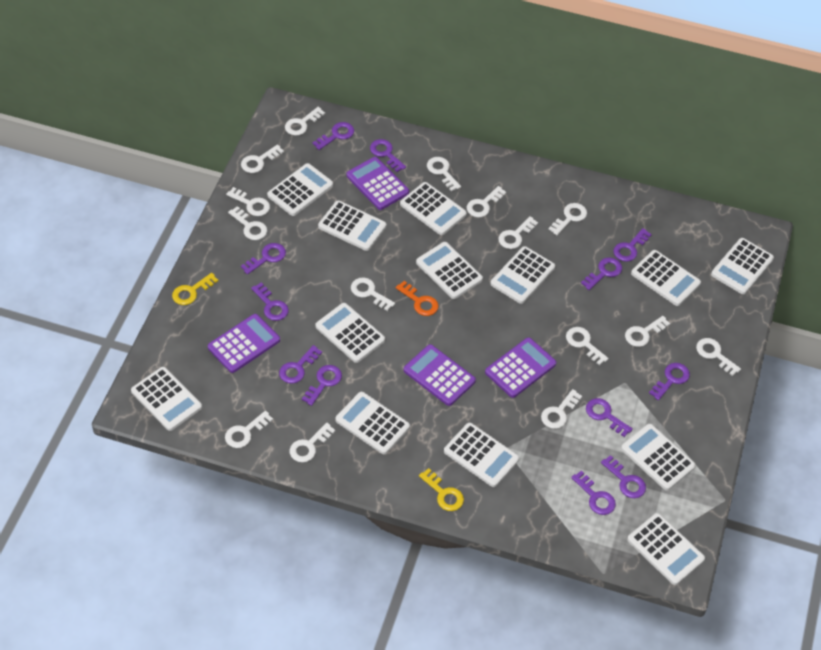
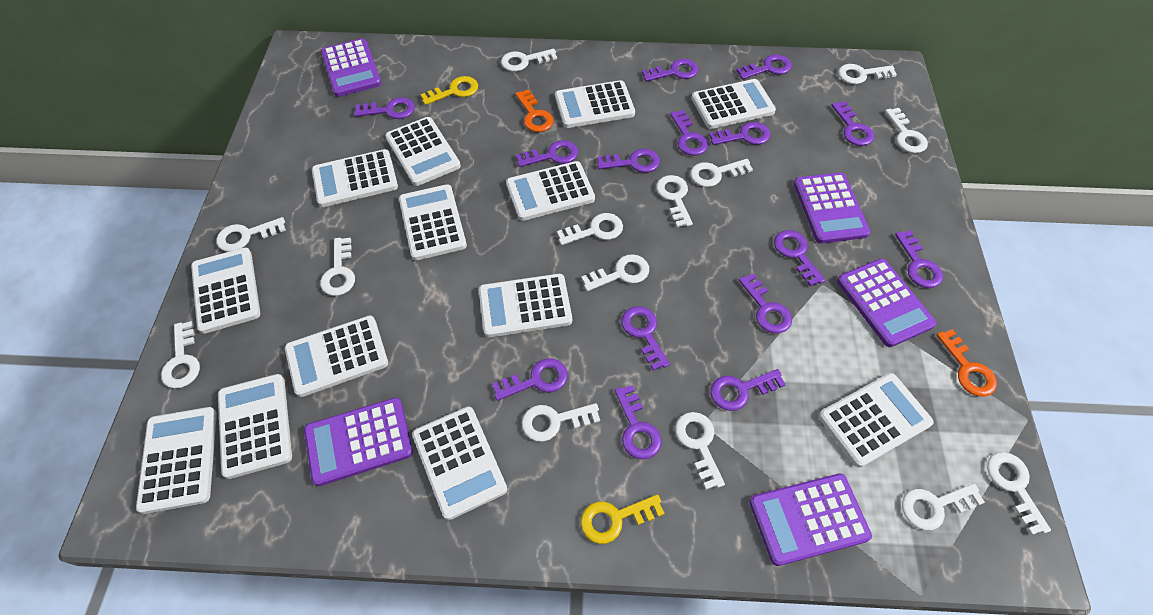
orange key: [396,281,439,316] = 1 -> [516,89,554,132] [936,329,997,397] = 2
purple calculator: [208,314,280,373] [346,157,409,210] [403,344,476,406] [485,337,556,398] = 4 -> [304,398,413,486] [321,38,382,97] [749,473,872,566] [793,172,871,243] [837,258,937,347] = 5
purple key: [241,243,286,274] [251,283,289,321] [279,345,322,384] [302,365,342,406] [313,122,354,150] [370,139,406,172] [571,471,616,515] [581,257,622,290] [586,398,633,437] [601,455,646,498] [613,228,652,262] [649,363,690,400] = 12 -> [354,97,415,119] [492,358,568,401] [516,140,578,167] [597,149,660,173] [615,385,662,459] [621,306,670,371] [642,59,699,82] [670,110,708,156] [709,122,770,145] [711,369,786,411] [736,54,792,80] [739,273,792,333] [774,230,825,287] [831,101,874,146] [895,231,943,288] = 15
white key: [225,411,273,448] [226,187,270,216] [228,206,267,240] [241,144,284,173] [285,107,325,136] [290,423,336,462] [351,277,395,311] [427,157,461,191] [467,186,506,217] [498,216,538,249] [541,389,582,429] [549,203,587,235] [566,327,608,365] [625,316,670,347] [696,338,741,376] = 15 -> [161,321,200,388] [216,217,286,252] [320,238,355,296] [501,49,557,71] [522,403,600,442] [557,213,623,245] [581,254,649,291] [656,175,693,227] [675,412,725,490] [690,159,753,187] [838,64,897,84] [885,108,928,153] [902,484,985,530] [987,452,1051,535] = 14

